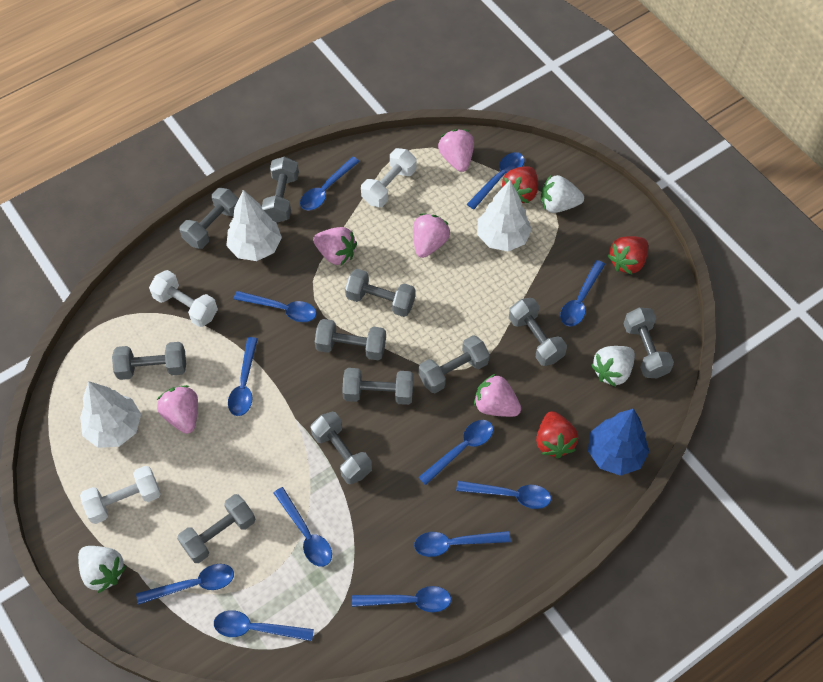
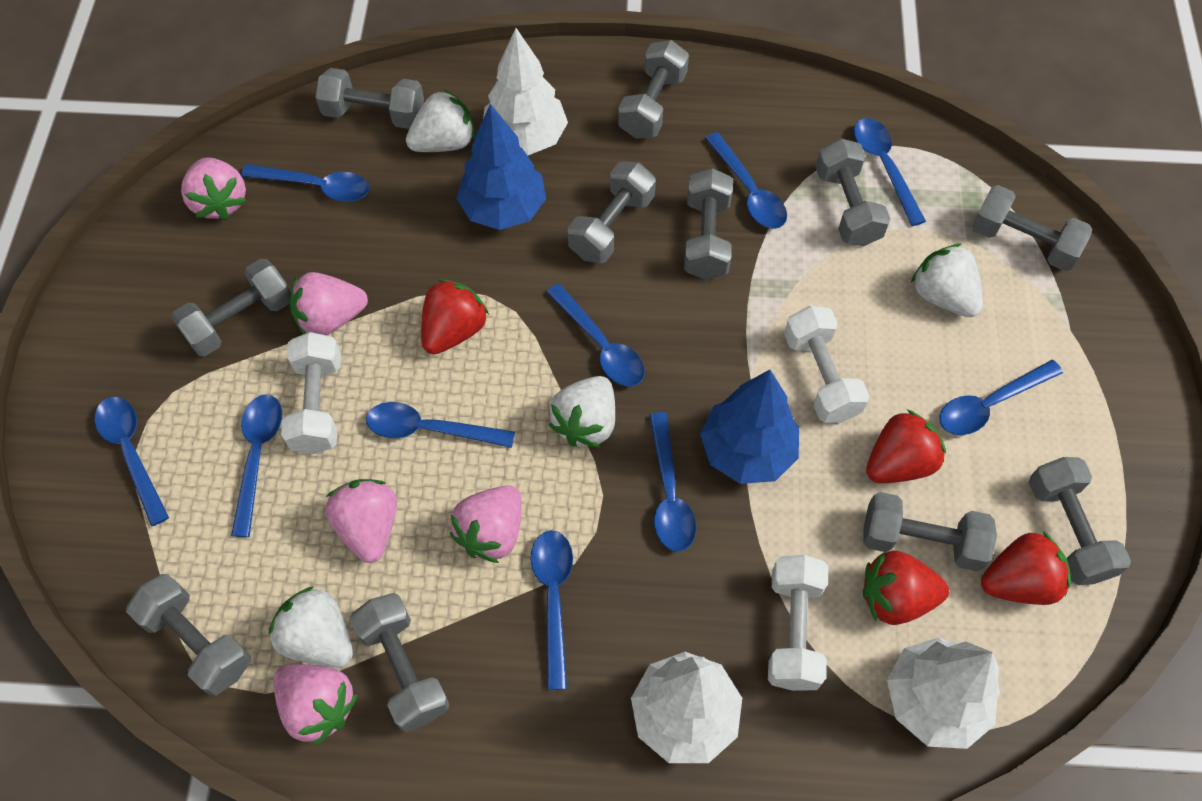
blue spoon: [136,564,234,605] [214,610,314,641] [228,337,258,416] [234,291,316,322] [274,487,332,567] [300,157,360,210] [352,586,451,612] [414,531,511,557] [418,420,493,485] [456,481,551,509] [467,152,525,209] [560,260,605,326] = 12 -> [95,397,169,526] [231,394,282,537] [241,164,369,202] [366,402,515,448] [531,530,573,690] [546,283,645,386] [649,412,696,552] [705,132,787,229] [854,118,926,226] [940,360,1063,435] = 10
blue tree: [588,409,649,476] = 1 -> [456,104,546,230] [700,370,799,484] = 2
red strawberry: [502,167,538,203] [536,411,578,458] [607,236,648,275] = 3 -> [421,279,489,354] [863,550,949,625] [866,410,946,483] [981,531,1071,605] = 4
white strawberry: [78,546,126,593] [541,175,584,213] [591,346,635,387] = 3 -> [268,586,353,668] [406,89,475,152] [549,376,615,448] [911,244,983,317] = 4

